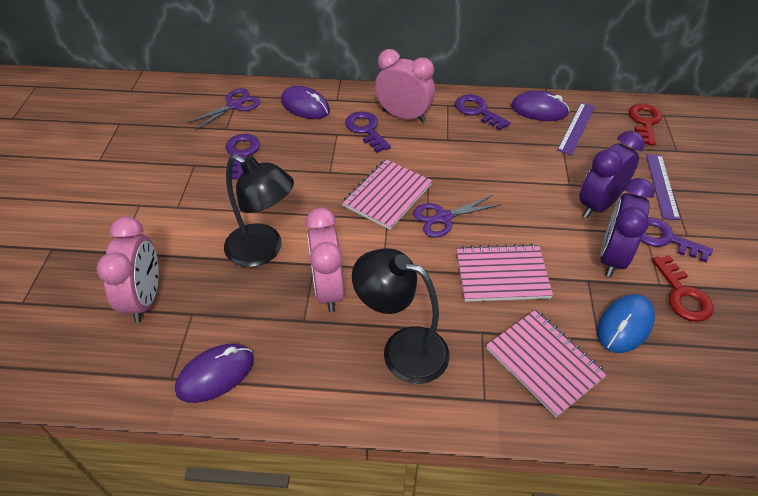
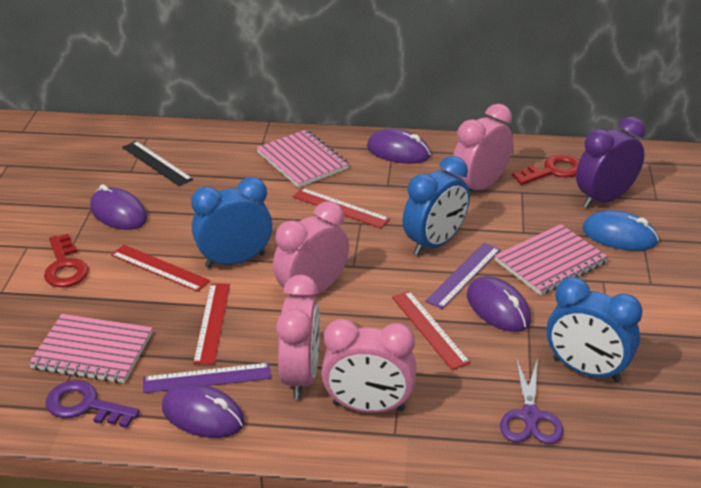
black lamp: [224,154,294,267] [352,248,450,384] = 2 -> none = 0
black ruler: none = 0 -> [122,141,193,186] = 1
blue clock: none = 0 -> [191,177,272,268] [403,156,470,256] [547,277,643,382] = 3
pink clock: [96,217,159,323] [305,208,344,312] [375,49,435,122] = 3 -> [273,201,349,297] [276,275,320,399] [321,319,417,413] [453,104,513,192] = 4
purple clock: [579,131,644,218] [600,178,654,277] = 2 -> [576,117,645,208] = 1
purple key: [226,134,260,180] [345,111,391,153] [455,94,511,130] [641,217,713,262] = 4 -> [46,380,140,428] = 1
purple mouse: [175,344,254,403] [281,86,330,119] [511,91,570,121] = 3 -> [90,184,148,230] [162,383,245,438] [367,129,431,164] [467,276,531,332] = 4
purple scissors: [187,88,260,131] [413,195,500,237] = 2 -> [500,358,563,444] = 1
red ruler: none = 0 -> [111,245,210,292] [193,283,230,364] [293,188,390,228] [392,291,471,370] = 4

